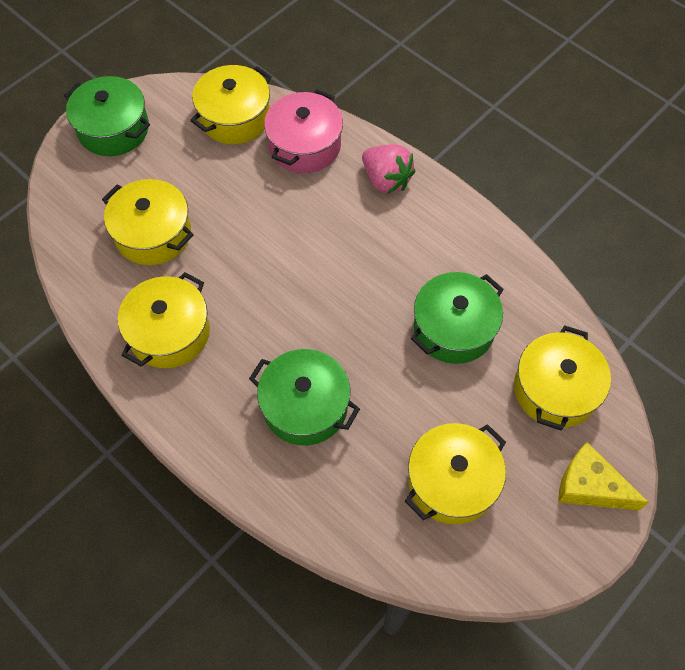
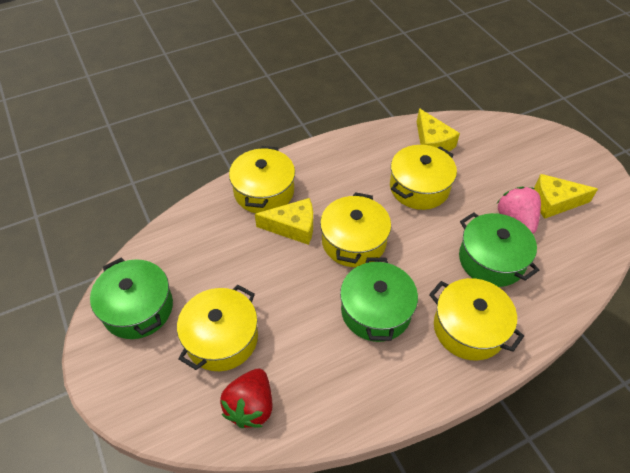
pink pot: [264,89,343,173] = 1 -> none = 0
red strawberry: none = 0 -> [220,369,273,428] = 1
yellow cheese: [558,442,649,511] = 1 -> [255,198,313,245] [417,108,460,151] [534,174,598,219] = 3

